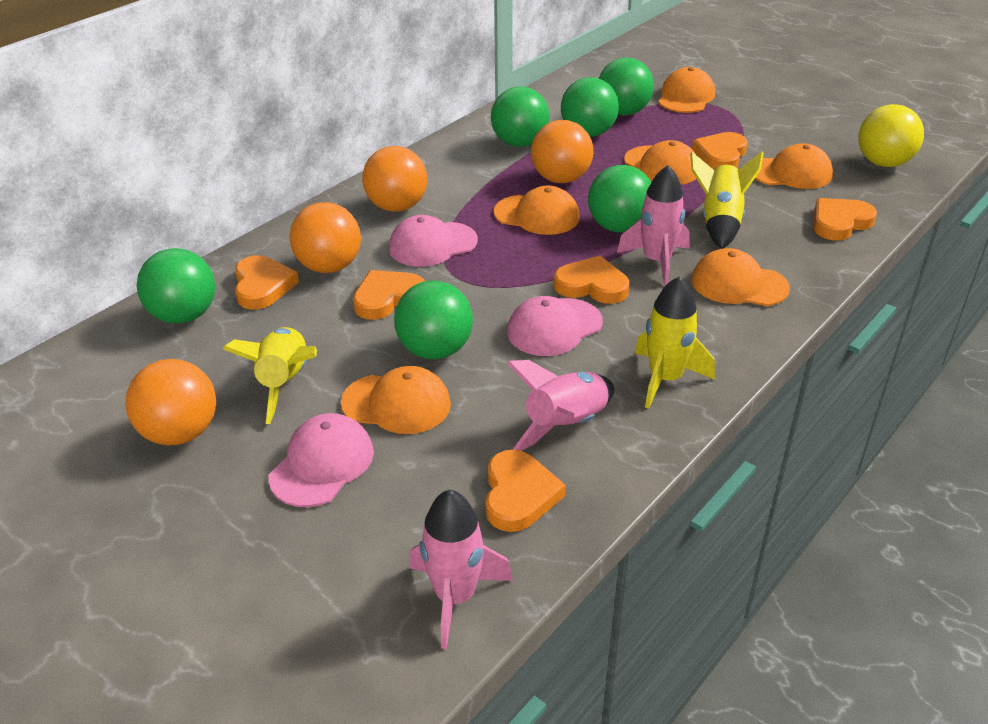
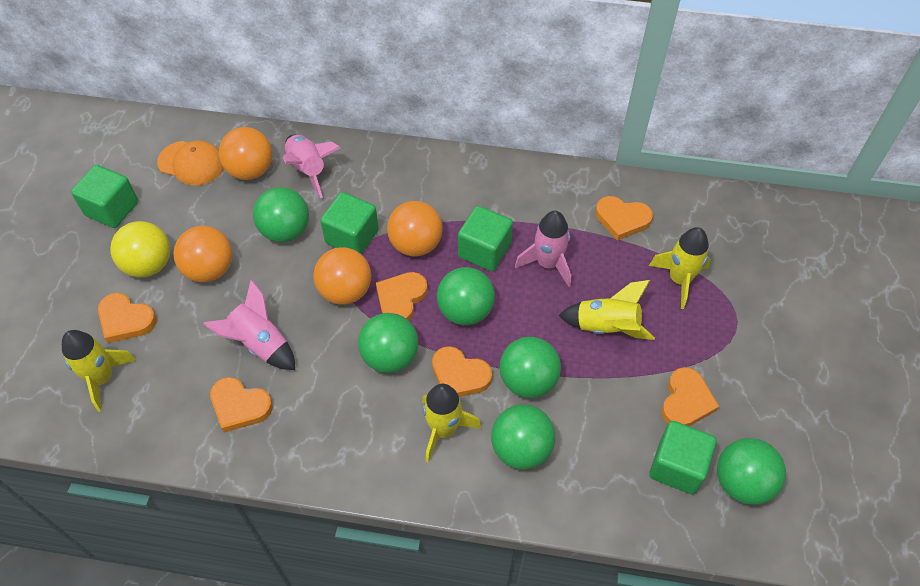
green cube: none = 0 -> [71,165,138,228] [320,192,379,254] [458,206,513,271] [649,421,717,495] = 4
orange cap: [341,366,451,434] [494,186,580,235] [624,140,696,185] [658,67,715,113] [692,248,790,306] [755,143,833,189] = 6 -> [157,141,224,186] = 1
pink cap: [269,413,374,507] [389,215,478,267] [507,296,603,356] = 3 -> none = 0
yellow rocket: [223,327,317,424] [635,276,715,409] [690,151,764,249] = 3 -> [62,330,136,412] [422,383,481,462] [559,280,655,340] [649,227,711,309] = 4

